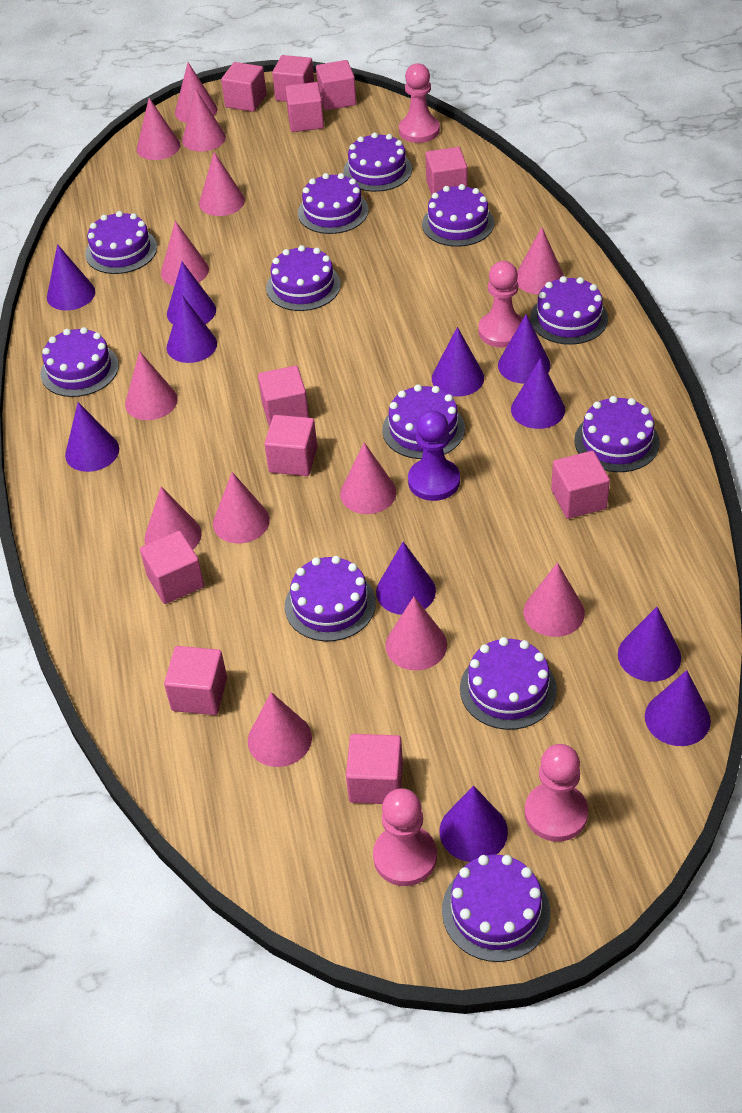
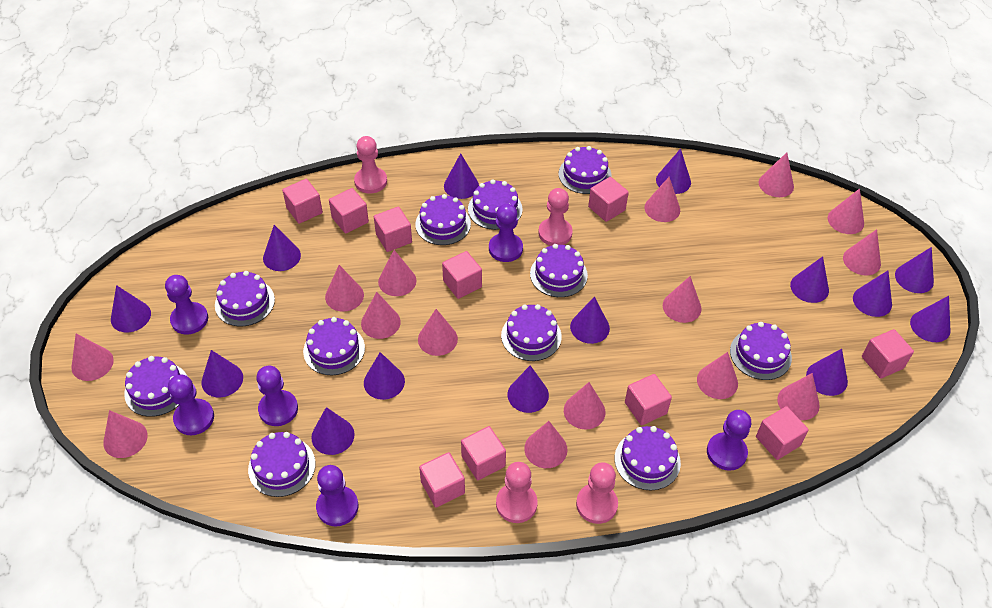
pink cone: [125,351,178,420] [137,98,180,160] [144,487,202,549] [161,221,209,286] [175,62,217,123] [182,90,226,152] [199,152,245,216] [213,472,270,544] [248,692,312,767] [340,443,397,514] [386,596,447,670] [517,227,564,295] [523,563,585,637] = 13 -> [71,334,114,381] [103,410,148,458] [325,265,364,312] [361,292,401,339] [378,250,417,296] [418,309,458,356] [524,421,567,468] [564,382,605,430] [645,177,680,222] [663,276,701,323] [697,352,738,399] [759,152,794,197] [777,373,820,420] [827,188,864,234] [843,229,881,275] = 15
pink cube: [140,531,204,604] [164,646,227,715] [221,62,267,112] [258,366,309,427] [264,415,317,476] [272,55,314,102] [285,82,324,132] [316,60,356,110] [346,734,403,804] [426,147,467,196] [551,451,610,519] = 11 -> [282,179,323,224] [329,188,369,234] [374,206,412,252] [419,452,465,507] [442,251,482,299] [461,426,506,480] [588,177,629,222] [625,374,672,425] [756,406,809,460] [862,329,914,379] = 10
purple cake: [40,327,119,397] [85,211,157,274] [266,245,341,311] [285,556,376,641] [298,173,369,234] [343,132,412,192] [382,384,465,459] [422,184,494,247] [442,855,550,962] [460,637,557,730] [530,276,608,345] [574,396,660,472] = 12 -> [124,356,187,417] [215,271,275,326] [248,432,315,497] [303,317,365,375] [415,194,471,245] [468,179,523,230] [501,304,562,361] [530,244,588,297] [559,146,611,194] [614,426,681,490] [730,322,792,380] = 11
purple cone: [47,244,95,310] [65,402,119,472] [167,262,216,324] [167,295,217,363] [376,542,436,615] [432,327,484,397] [439,786,508,862] [498,314,551,383] [511,358,565,429] [618,607,681,682] [645,670,711,746] = 11 -> [111,285,151,332] [201,350,243,398] [263,225,301,271] [311,407,355,455] [364,352,405,400] [444,153,479,199] [508,365,549,413] [570,297,610,344] [656,149,691,194] [790,256,829,303] [806,349,848,396] [853,271,892,317] [895,247,934,293] [910,296,951,342] = 14
purple pawn: [408,410,460,501] = 1 -> [165,275,208,335] [168,374,214,435] [256,366,298,426] [316,465,358,526] [489,204,523,262] [707,410,751,471] = 6

